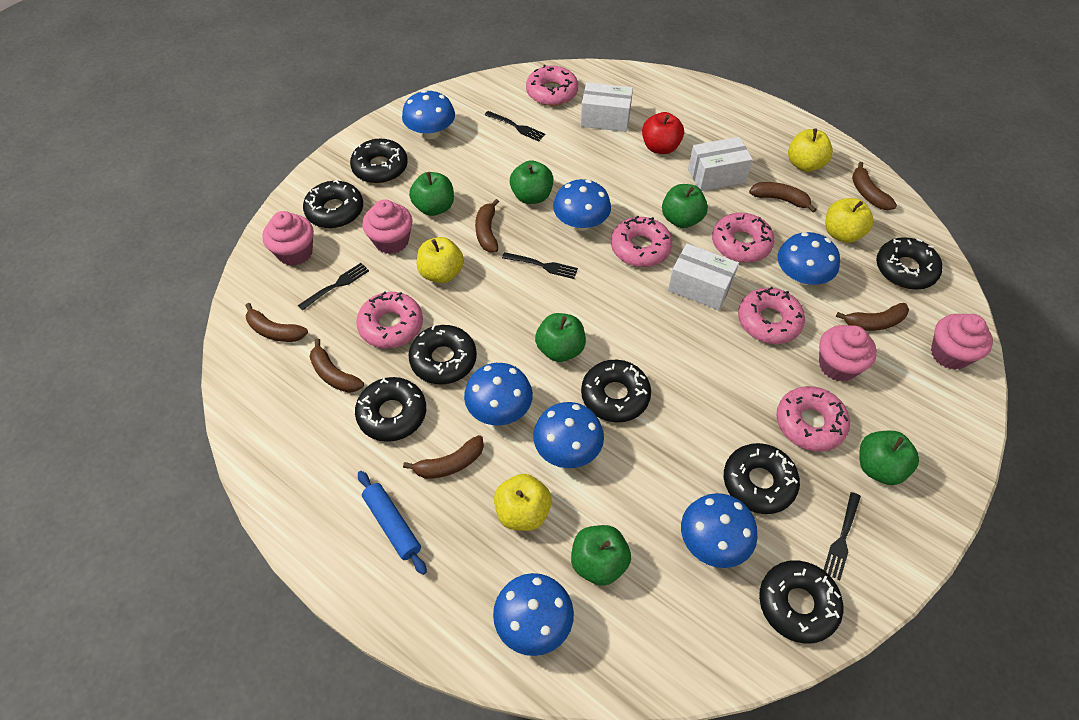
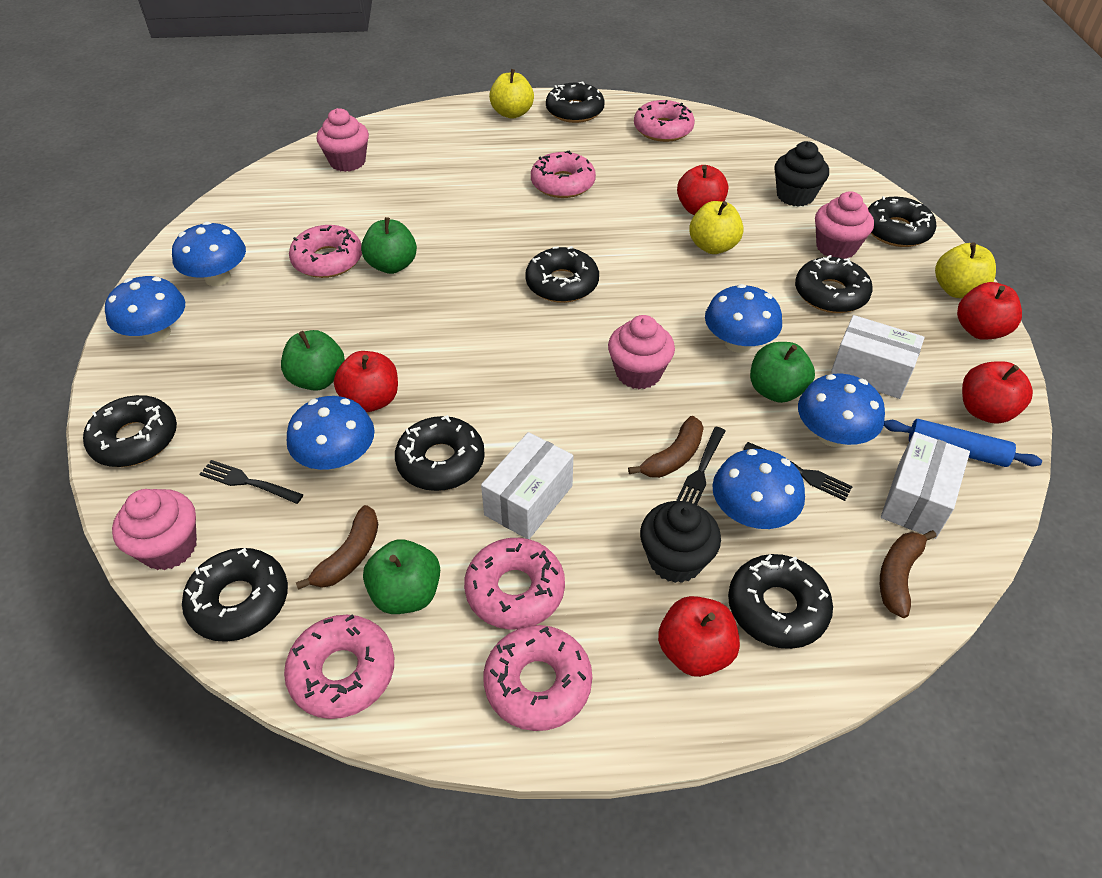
black cupcake: none = 0 -> [640,501,721,583] [774,141,829,207] = 2
black fork: [298,263,369,311] [485,111,545,142] [502,252,578,279] [824,492,861,580] = 4 -> [200,460,304,504] [676,427,726,505] [743,442,853,501] = 3
blue mushroom: [402,90,455,139] [464,363,533,425] [493,573,574,656] [533,402,604,468] [553,179,611,231] [681,493,758,568] [778,232,840,285] = 7 -> [105,276,185,343] [172,221,246,286] [287,396,375,471] [705,284,782,353] [712,449,805,529] [798,373,885,447] = 6
brown banana: [245,303,308,342] [310,338,364,393] [403,435,484,479] [475,199,499,252] [749,182,816,213] [836,303,909,331] [852,162,897,210] = 7 -> [296,505,378,590] [628,416,704,478] [880,530,936,618] = 3
green apple: [409,172,454,216] [510,160,554,204] [535,313,586,362] [571,525,631,586] [662,184,708,228] [859,430,919,485] = 6 -> [281,330,345,391] [361,217,417,274] [363,539,440,614] [750,342,815,403] = 4
red apple: [642,112,684,154] = 1 -> [334,351,398,412] [658,596,740,677] [677,165,728,215] [957,282,1022,340] [962,361,1033,424] = 5
yellow apple: [417,237,464,283] [494,474,552,531] [788,129,833,172] [825,198,874,243] = 4 -> [489,69,534,119] [689,201,744,254] [935,242,996,298] = 3

